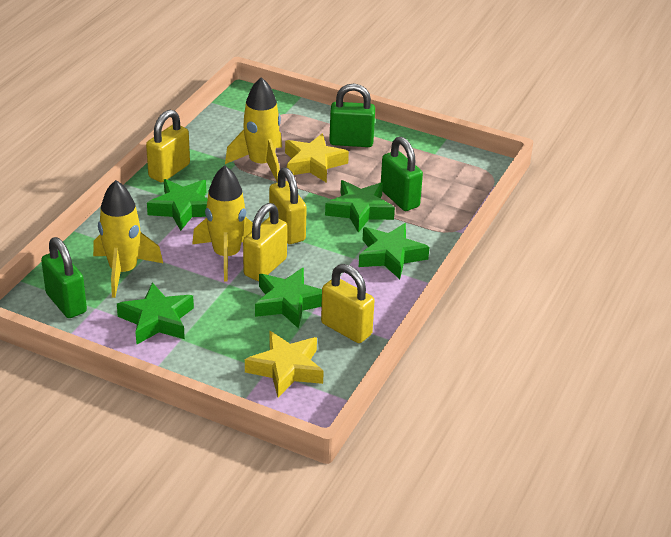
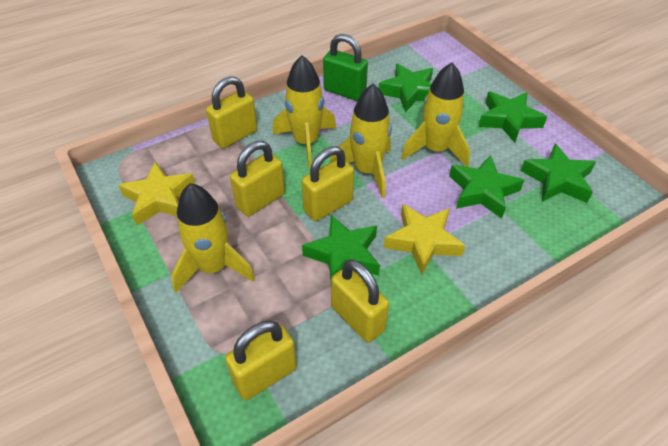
green padlock: [41,237,87,318] [329,84,375,147] [381,137,423,211] = 3 -> [323,34,368,101] = 1
yellow padlock: [146,110,190,182] [243,203,287,281] [269,167,307,244] [321,264,375,343] = 4 -> [206,76,258,148] [225,320,297,400] [230,141,285,216] [302,146,354,221] [331,259,389,343] = 5
yellow rocket: [93,180,163,298] [192,165,253,281] [225,77,282,183] = 3 -> [171,183,255,293] [273,55,336,169] [330,84,392,198] [401,62,470,167] = 4

